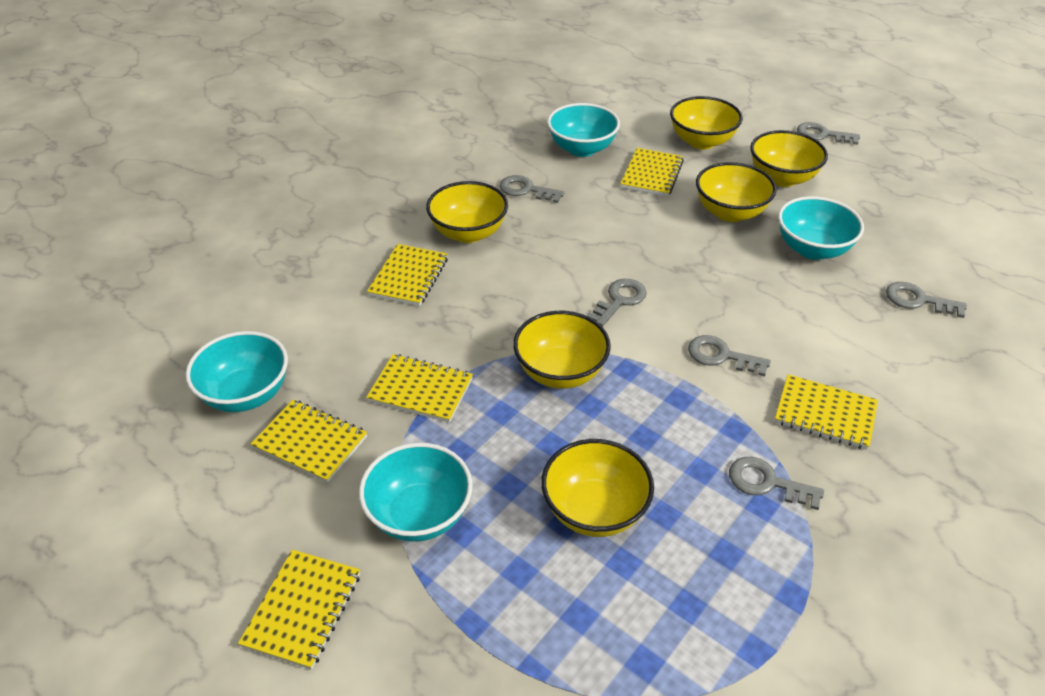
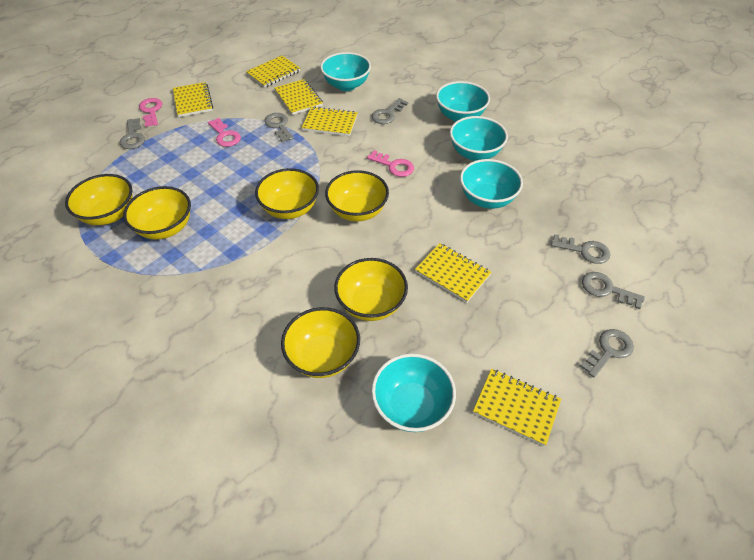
pink key: none = 0 -> [139,98,162,127] [208,118,241,147] [367,150,414,177] = 3
turquoise bowl: [186,331,288,412] [359,443,473,542] [547,103,620,157] [778,196,864,260] = 4 -> [320,52,371,91] [372,353,456,432] [436,81,490,122] [450,116,508,161] [460,159,523,209] = 5

